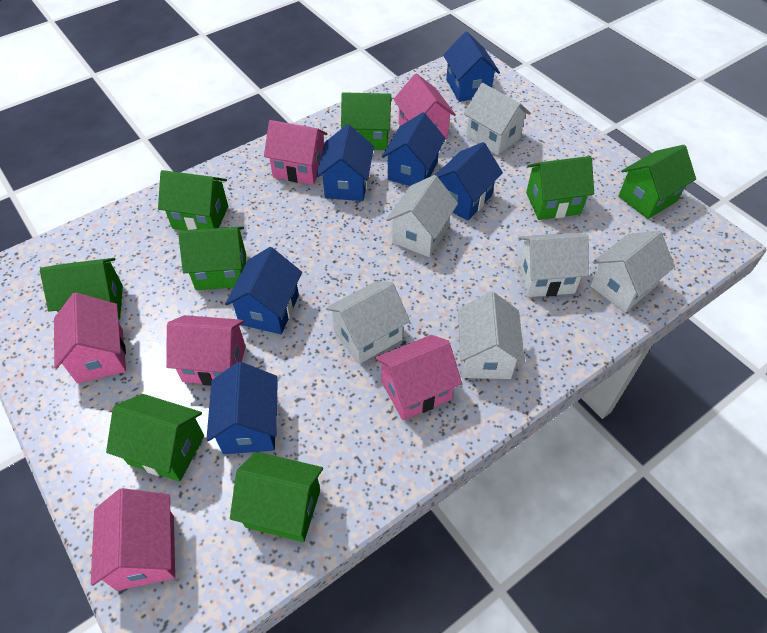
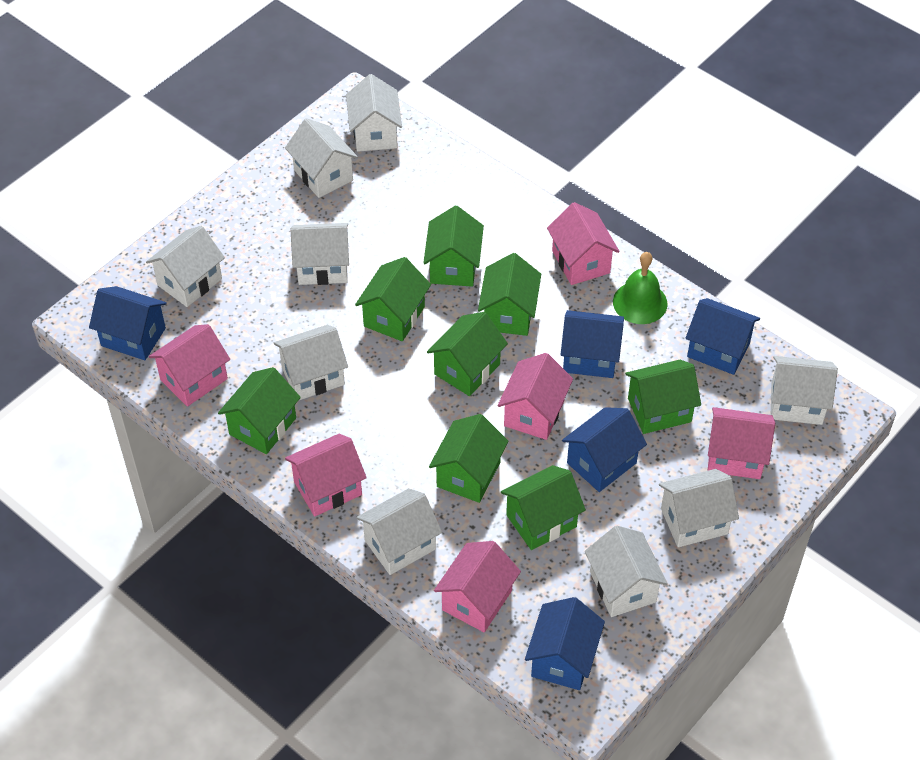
blue house: [206,362,278,454] [225,247,302,334] [317,124,374,201] [382,112,446,186] [435,142,503,221] [443,32,500,102] = 6 -> [89,286,167,360] [525,597,605,690] [560,310,624,378] [562,407,647,492] [686,298,760,375] = 5
green bell: none = 0 -> [613,252,667,324] = 1
white house: [326,281,410,364] [386,175,458,257] [458,292,525,379] [464,83,531,155] [518,233,589,297] [590,231,675,312] = 6 -> [146,226,225,307] [274,325,348,401] [285,118,358,198] [291,223,349,285] [346,74,402,152] [356,488,442,575] [585,526,668,617] [659,469,739,547] [771,356,838,425] = 9

